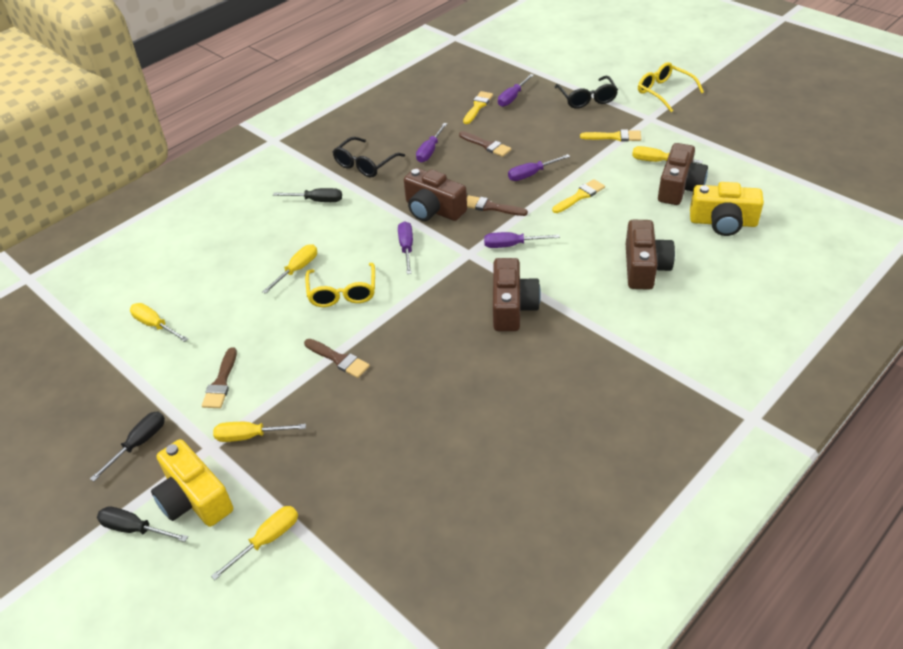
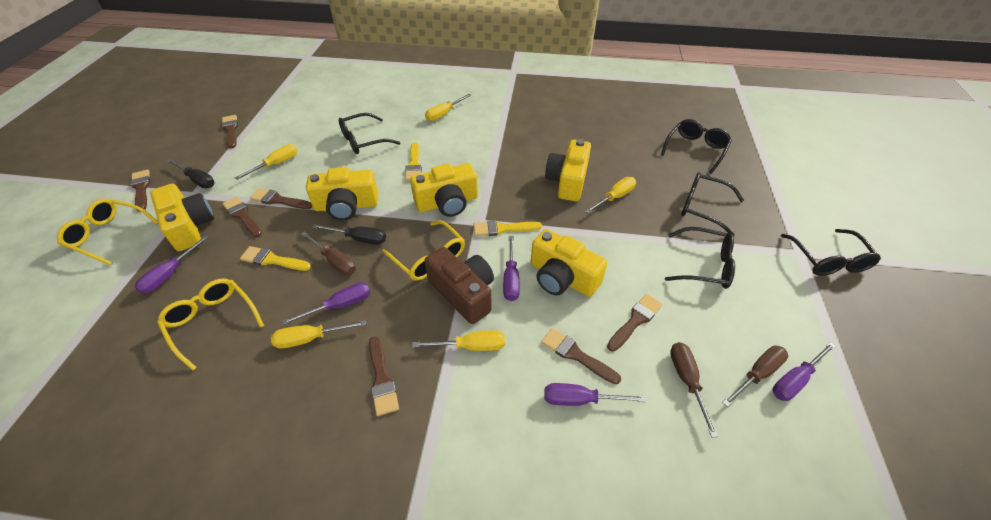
black glasses: [333,137,405,177] [554,76,618,109] = 2 -> [338,113,401,154] [661,119,732,174] [665,227,735,289] [681,172,744,236] [781,229,881,276] = 5
black screwdriver: [90,412,165,481] [97,506,188,542] [273,188,342,202] = 3 -> [167,159,215,188] [312,224,386,245] = 2
brown brush: [202,347,237,408] [304,339,370,378] [459,131,511,157] [467,195,528,216] = 4 -> [131,170,150,212] [222,115,238,149] [223,196,262,237] [250,188,312,209] [369,336,399,416] [541,328,621,384] [607,294,663,351] = 7
brown camera: [404,168,467,221] [493,258,541,331] [626,220,675,290] [658,143,708,205] = 4 -> [425,247,494,324] = 1
brown screwdriver: none = 0 -> [301,231,356,275] [670,342,718,438] [722,345,788,407] = 3
yellow camera: [151,439,233,527] [690,182,764,236] = 2 -> [150,184,214,251] [306,167,378,220] [410,163,478,217] [531,229,607,297] [545,139,591,201] = 5
yellow glasses: [305,263,375,307] [638,62,704,112] = 2 -> [57,199,158,265] [157,279,264,370] [382,220,465,281] = 3

